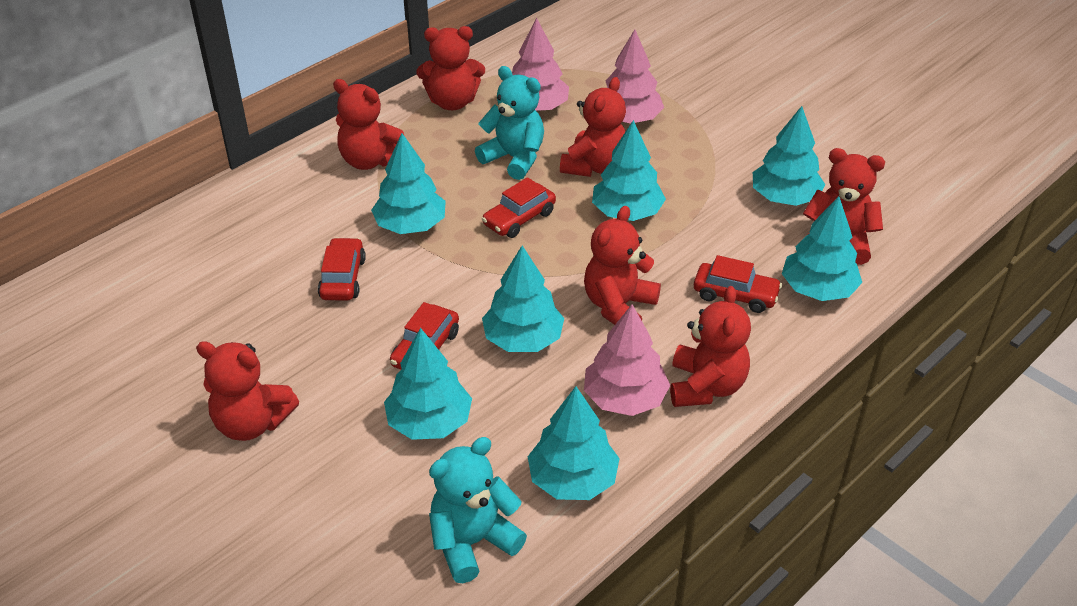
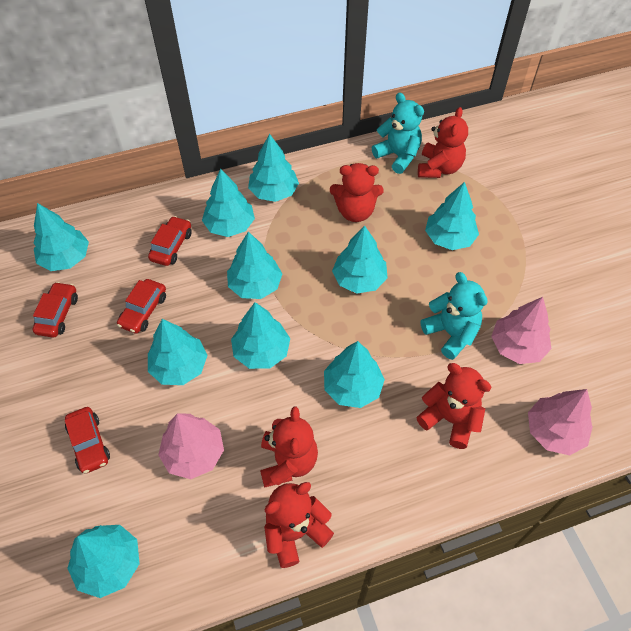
red teddy bear: [196,341,299,441] [333,79,404,170] [416,26,485,110] [560,77,626,177] [584,206,661,325] [670,286,751,407] [803,148,885,265] = 7 -> [260,407,318,488] [264,482,334,568] [330,163,384,222] [416,363,492,449] [418,107,468,178] = 5
turquoise tree: [371,133,446,234] [384,328,472,440] [482,246,564,352] [528,386,620,500] [592,120,666,221] [753,106,825,206] [782,196,862,301] = 7 -> [33,203,89,271] [67,525,140,598] [148,319,208,385] [202,169,255,237] [227,232,282,299] [231,302,290,369] [248,134,299,202] [324,341,385,408] [332,225,388,293] [425,182,479,250] = 10

